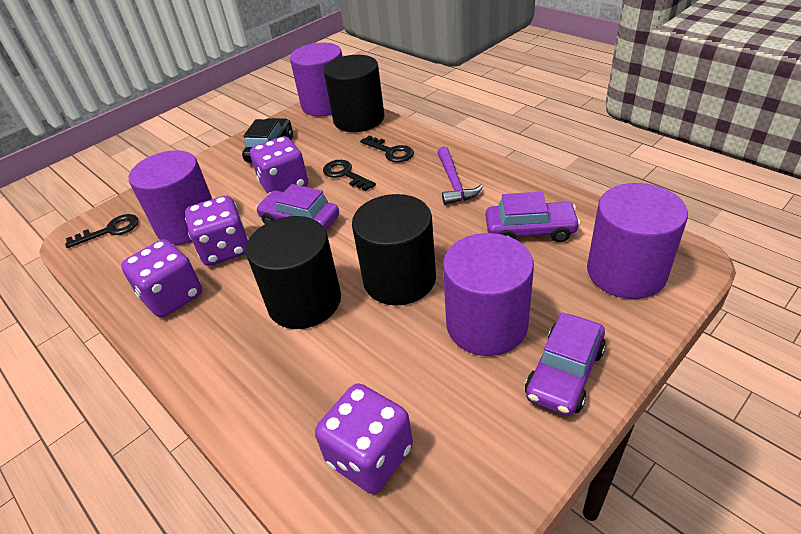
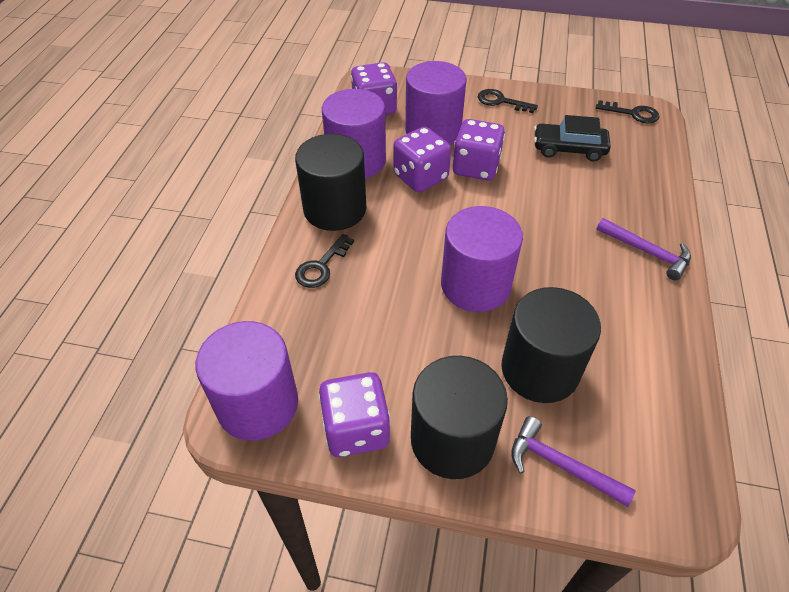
purple car: [256,184,339,230] [486,192,581,242] [525,312,606,416] = 3 -> none = 0
purple hammer: [437,147,483,205] = 1 -> [511,416,636,507] [596,218,691,280] = 2

